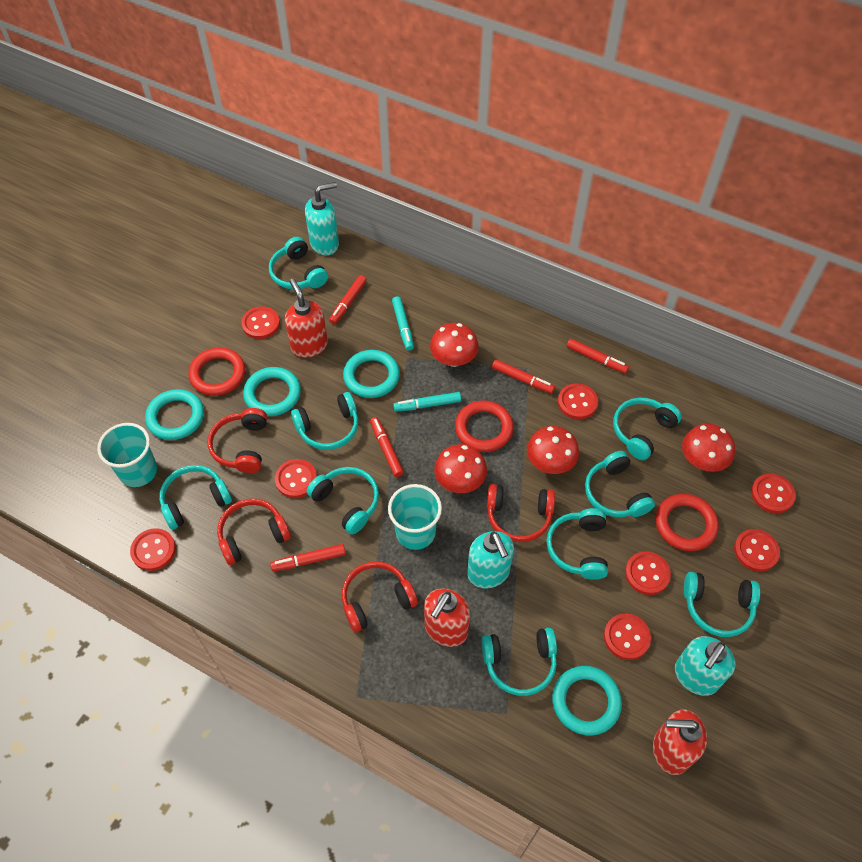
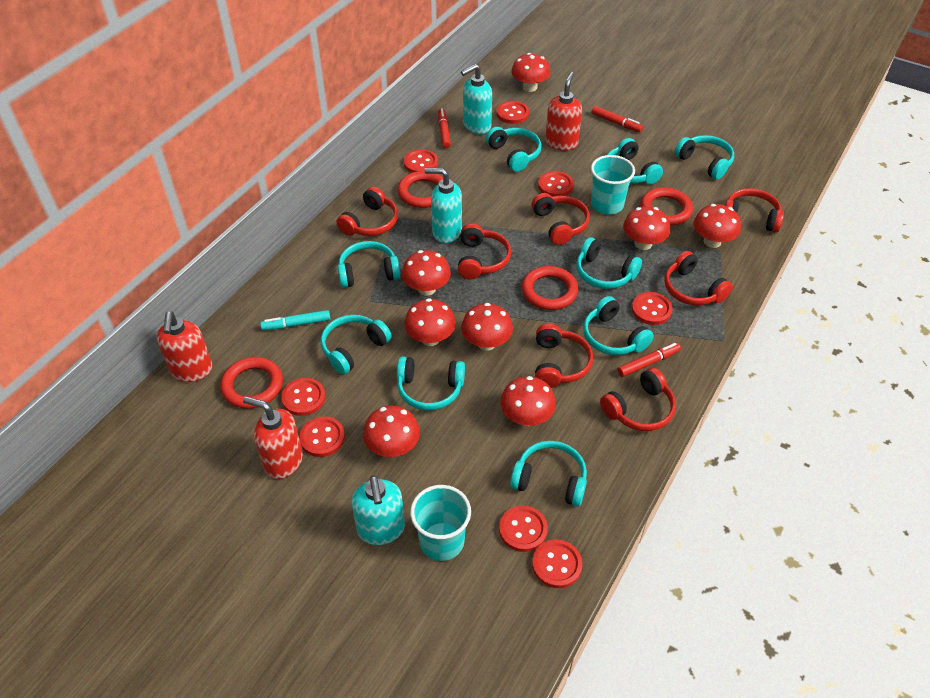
red headphones: [208,408,267,473] [217,499,291,565] [342,562,418,632] [487,484,555,542] = 4 -> [336,187,398,236] [458,223,511,279] [532,193,590,245] [535,324,593,388] [600,368,676,431] [664,251,733,306] [725,188,784,233] = 7
red marker: [270,544,346,572] [329,275,367,324] [370,417,404,477] [492,359,555,394] [567,339,629,374] = 5 -> [438,108,451,148] [591,106,643,132] [618,343,681,377] = 3
red mushroom: [430,323,479,367] [434,444,487,493] [527,426,579,474] [682,424,735,472] = 4 -> [363,405,420,457] [402,250,451,296] [404,298,456,346] [461,303,513,351] [500,376,556,426] [511,53,551,92] [623,206,670,250] [694,204,741,248] = 8
red ring: [188,347,245,396] [455,400,514,452] [656,494,719,551] = 3 -> [220,357,283,409] [397,171,443,208] [522,266,578,310] [640,187,693,226] = 4
turquoise marker: [392,296,414,351] [393,392,461,412] = 2 -> [260,310,330,330] = 1
turquoise ring: [145,389,204,440] [243,367,301,416] [343,350,400,398] [552,666,622,736] = 4 -> none = 0

